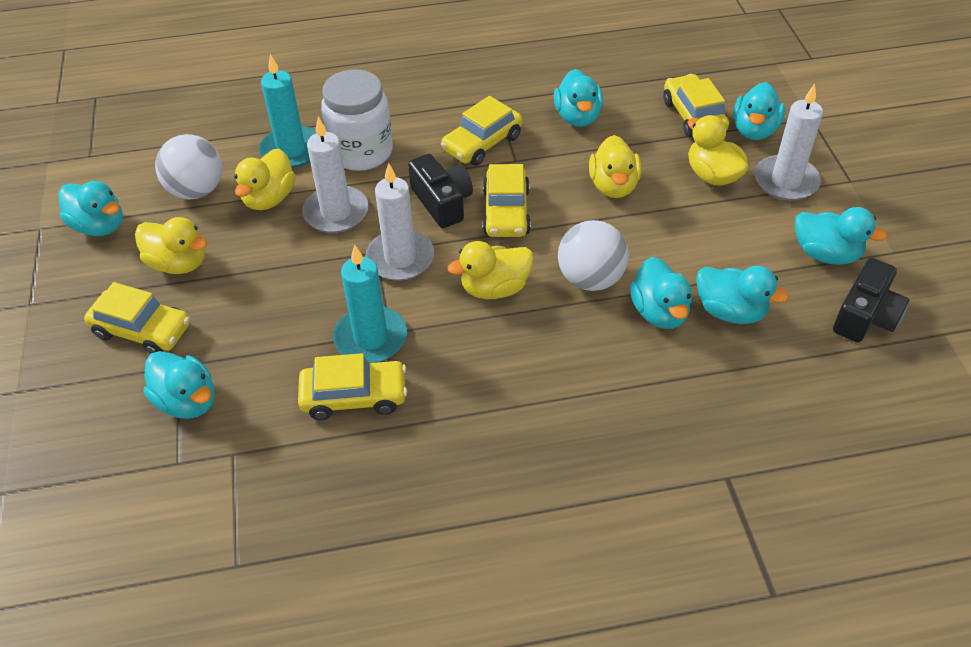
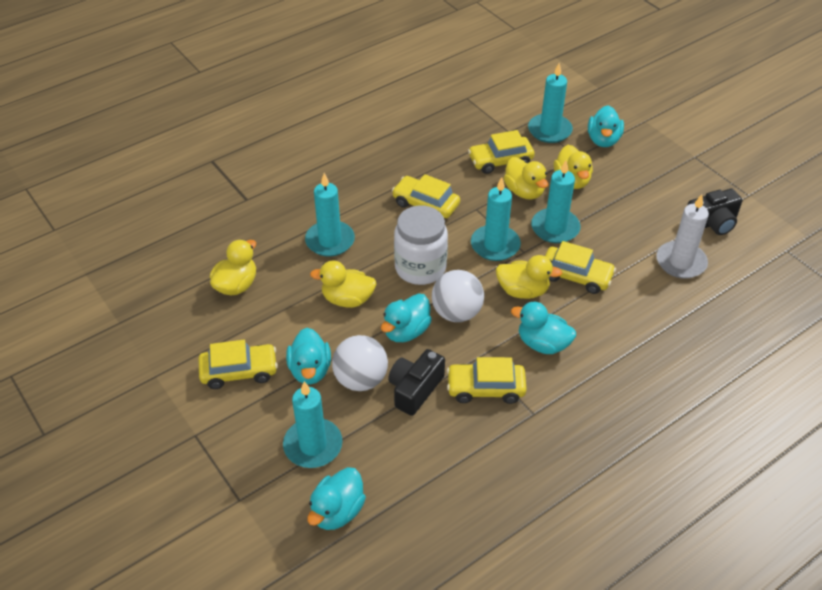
turquoise candle: [259,54,316,168] [333,245,407,363] = 2 -> [283,381,343,468] [305,173,355,257] [471,177,521,261] [528,63,573,143] [531,160,581,243] = 5
turquoise duck: [59,181,123,236] [144,351,214,419] [554,69,603,127] [630,257,692,329] [696,266,788,324] [733,82,785,140] [795,207,887,265] = 7 -> [286,328,331,385] [307,467,366,530] [381,294,432,342] [511,302,576,354] [588,105,624,147] = 5
white candle: [302,117,369,233] [365,163,435,281] [755,84,823,201] = 3 -> [656,194,709,279] = 1

